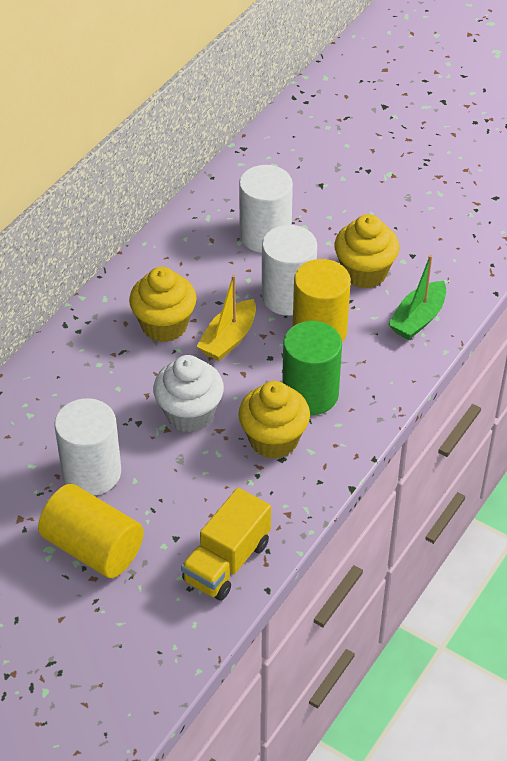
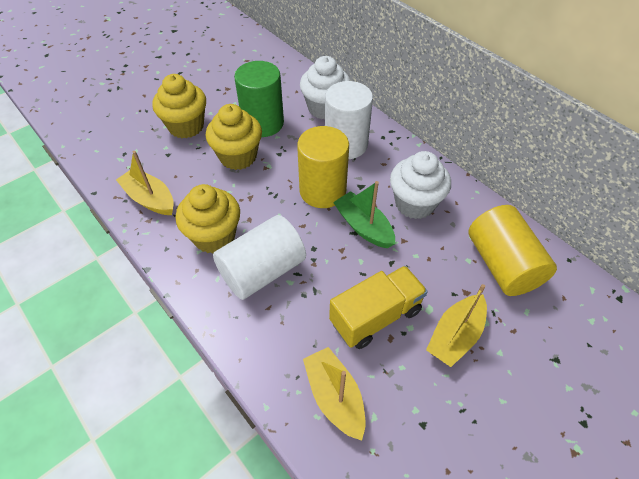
white cupcake: [153,355,224,433] = 1 -> [300,56,350,119] [390,151,451,219] = 2
white cylinder: [55,398,121,496] [239,165,293,253] [262,225,317,316] = 3 -> [213,215,306,300] [325,81,373,159] = 2
yellow boat: [196,275,256,361] = 1 -> [116,151,174,215] [303,347,365,441] [426,284,487,367] = 3

